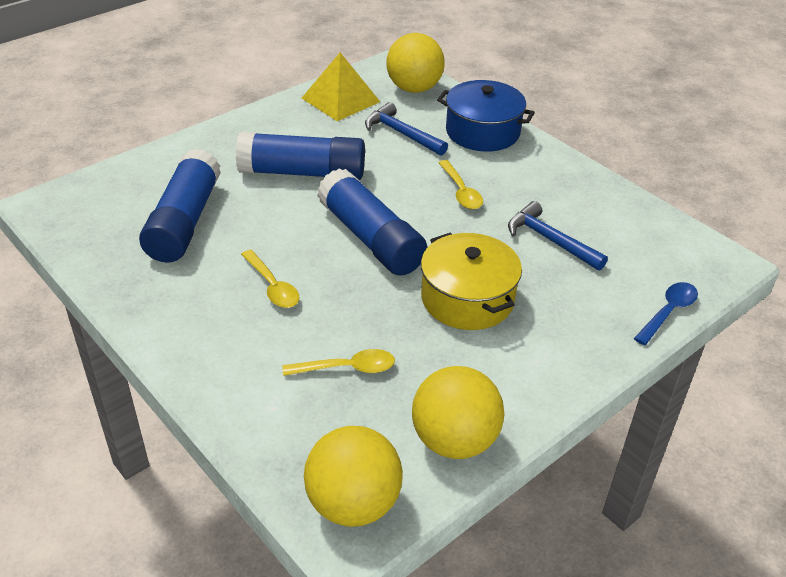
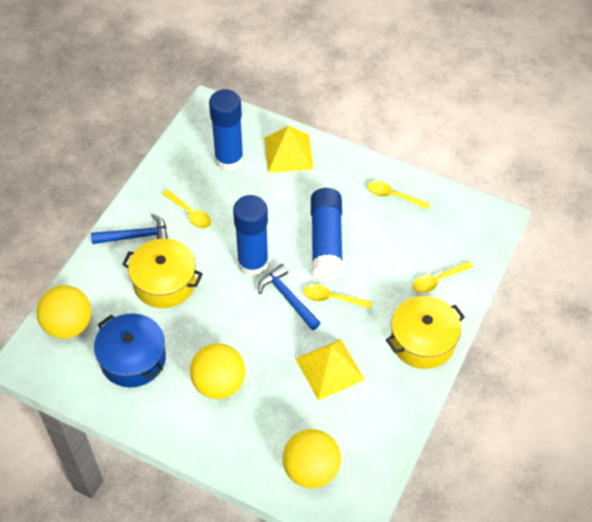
blue spoon: [634,282,698,345] = 1 -> none = 0
yellow pot: [421,233,522,330] = 1 -> [122,239,203,308] [386,296,465,369] = 2
yellow pyramid: [302,52,380,121] = 1 -> [264,126,314,173] [295,339,365,401] = 2
yellow spoon: [241,250,300,308] [283,349,395,376] [438,160,483,209] = 3 -> [162,189,211,229] [304,284,373,309] [368,181,430,210] [413,261,473,293] = 4

